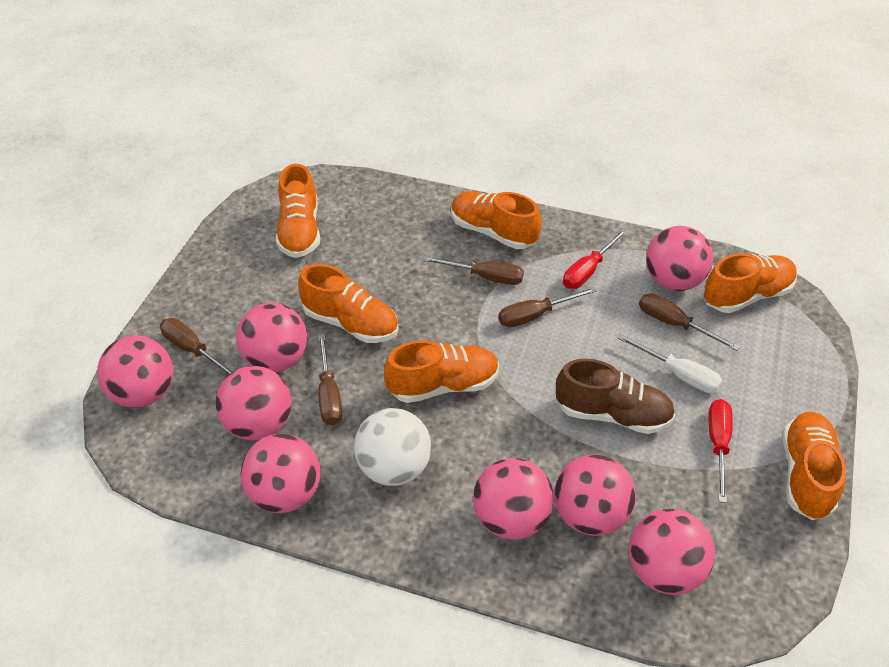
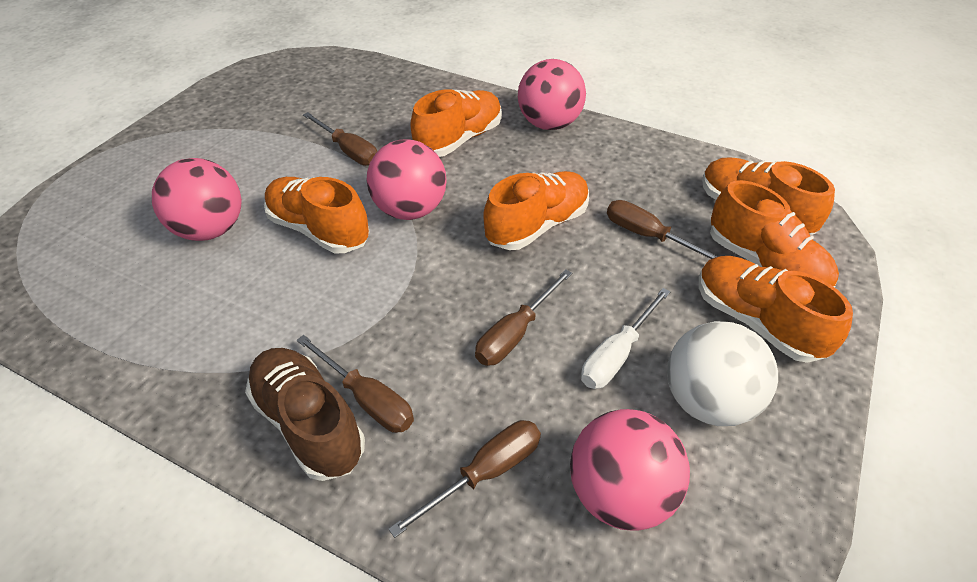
pink ball: [97,335,173,408] [216,366,291,440] [236,302,307,372] [241,434,321,513] [473,458,554,539] [554,455,636,536] [629,509,715,595] [646,226,713,291] = 8 -> [152,158,242,241] [367,139,446,220] [518,59,586,130] [570,409,690,531] = 4
red screwdriver: [563,229,628,289] [708,399,733,503] = 2 -> none = 0

